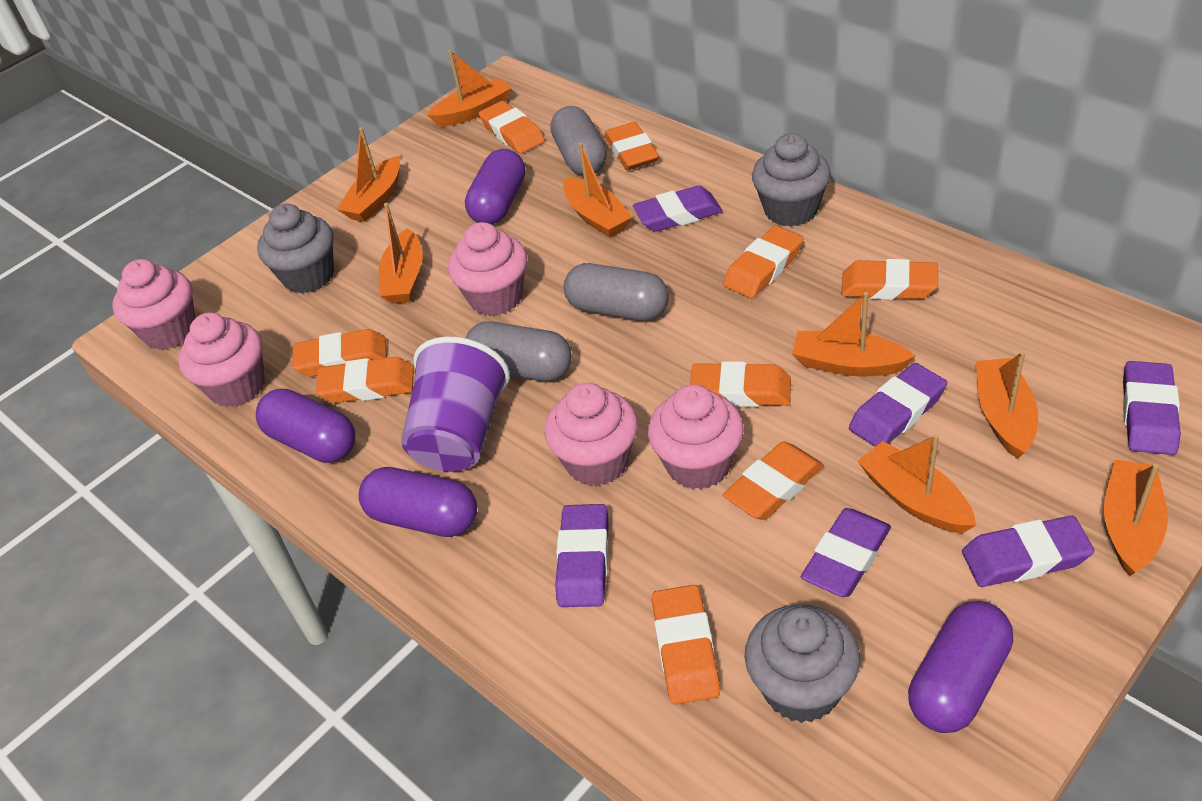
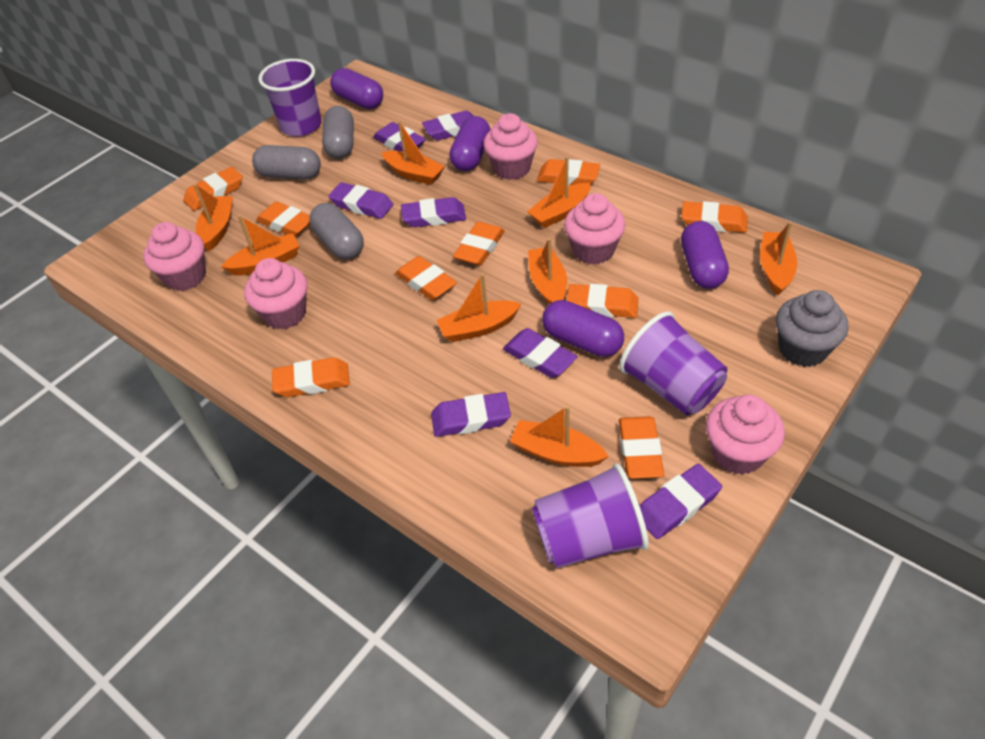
grey cupcake: [257,204,334,293] [745,604,860,723] [752,133,831,227] = 3 -> [776,290,849,367] = 1
purple cup: [401,336,510,472] = 1 -> [258,59,322,137] [532,463,649,568] [619,312,728,415] = 3
purple eraser: [555,504,609,607] [633,186,723,231] [801,508,891,597] [849,363,947,447] [962,516,1094,587] [1123,361,1181,455] = 6 -> [329,182,394,219] [373,122,426,151] [401,197,466,227] [422,111,474,140] [431,392,511,437] [503,328,578,378] [640,464,722,539] = 7

